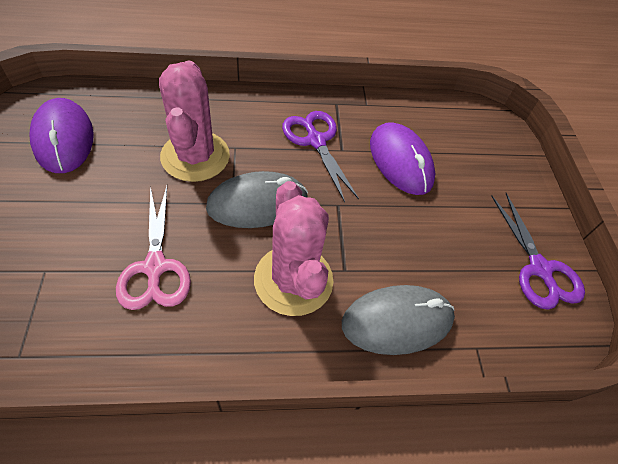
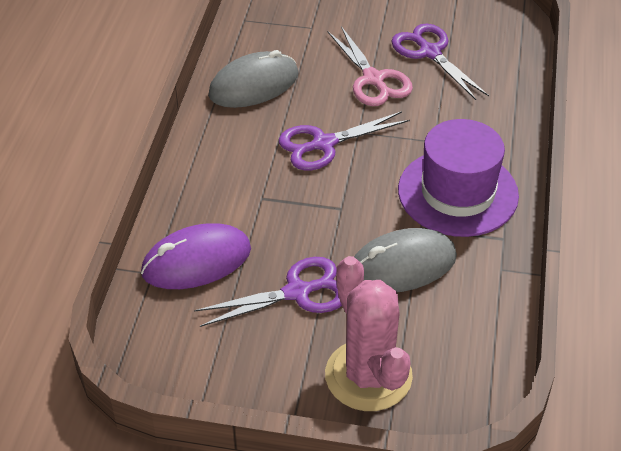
pink cactus: [159,61,230,182] [254,181,333,316] = 2 -> [325,256,413,411] = 1
purple hat: none = 0 -> [398,119,519,237] = 1
purple mouse: [29,98,94,173] [370,122,435,195] = 2 -> [141,223,251,289] = 1
purple scissors: [282,111,359,202] [491,193,585,309] = 2 -> [194,257,342,327] [279,111,410,170] [391,24,489,100] = 3

